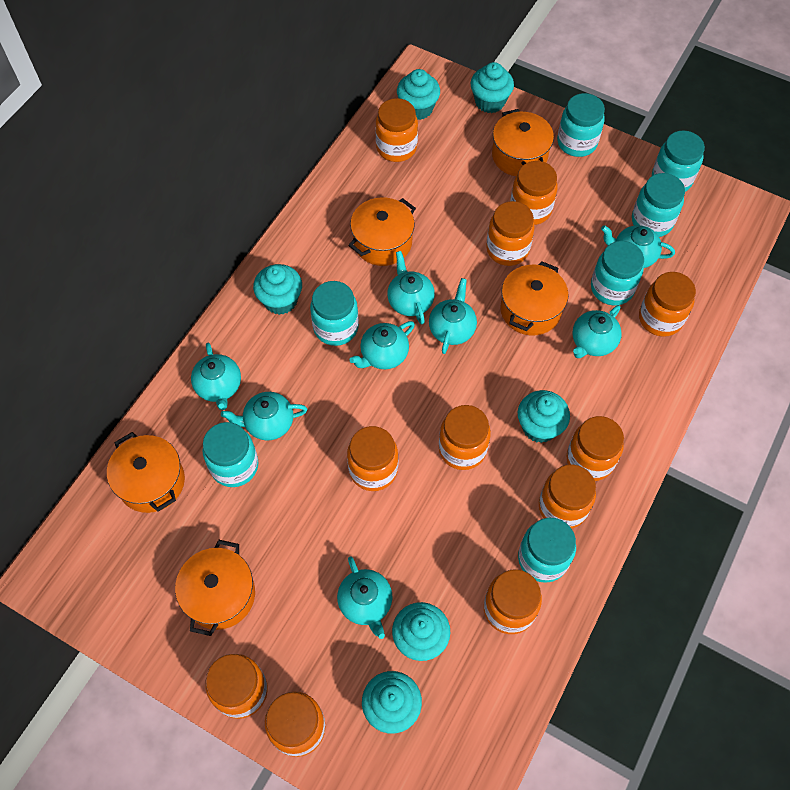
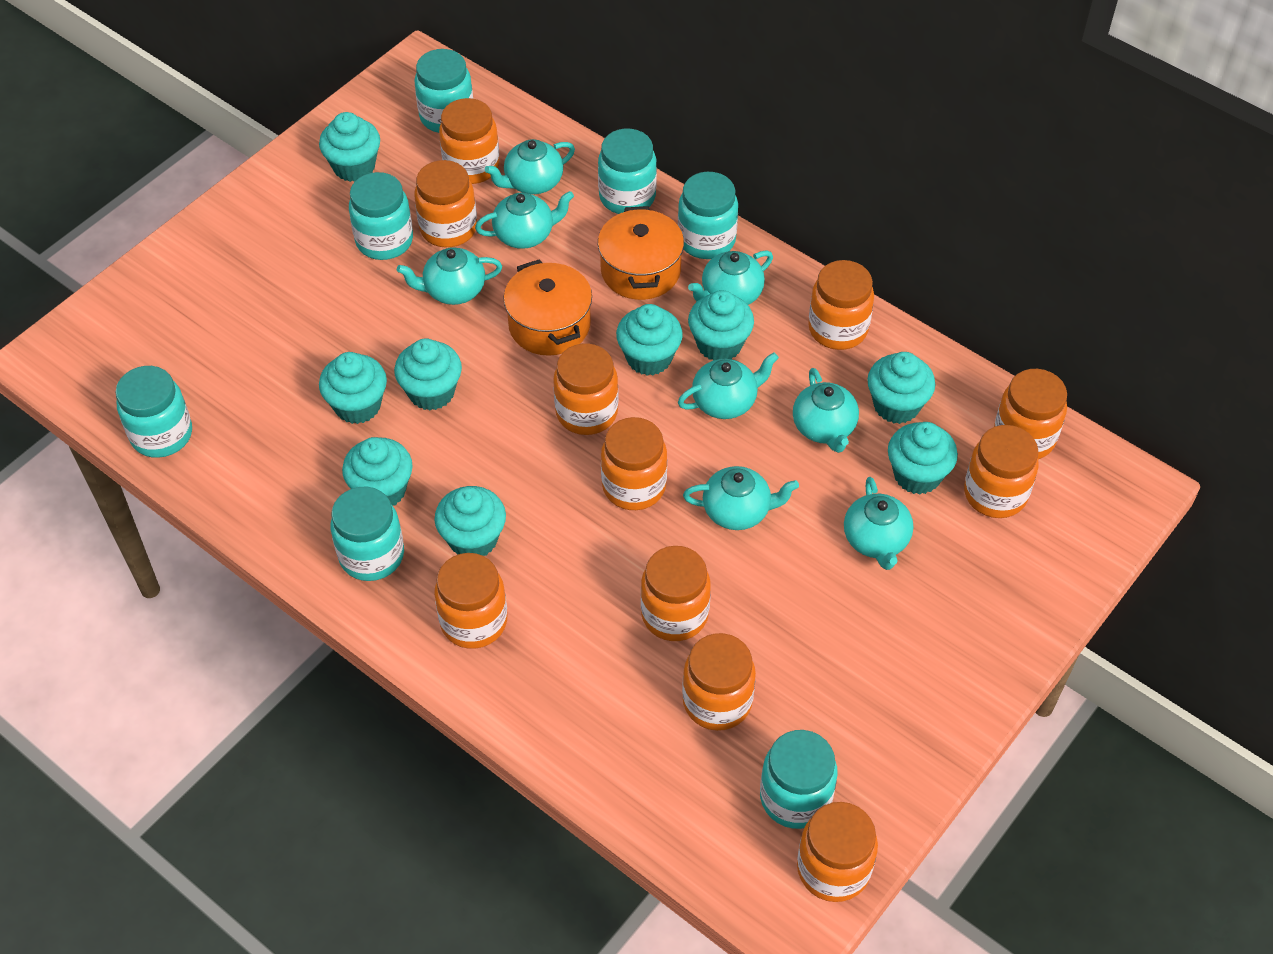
orange pot: [107,432,185,513] [175,540,255,636] [348,197,416,266] [492,109,554,176] [500,261,568,335] = 5 -> [503,259,592,356] [598,206,684,300] = 2
turquoise cupcake: [253,264,302,315] [362,671,422,734] [392,602,450,661] [397,69,440,120] [471,62,514,113] [518,390,570,443] = 6 -> [319,112,380,182] [319,352,387,424] [342,437,413,506] [394,338,462,410] [434,486,506,556] [616,304,683,376] [688,290,754,360] [867,352,935,424] [888,422,958,495] = 9

